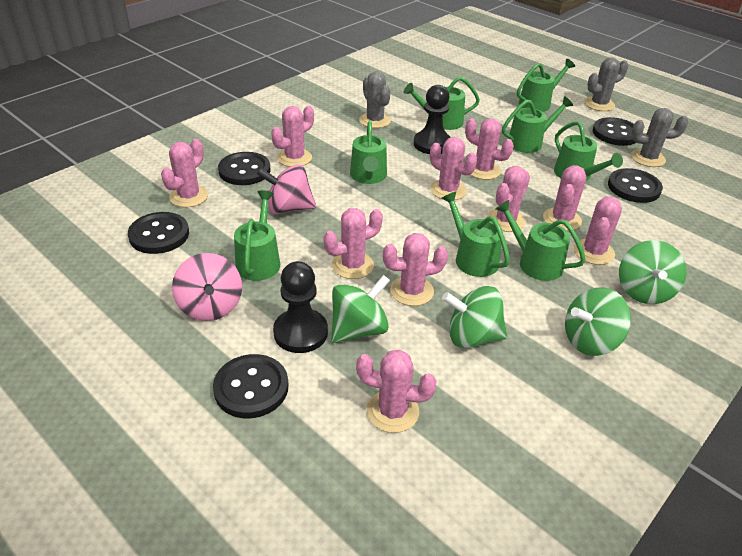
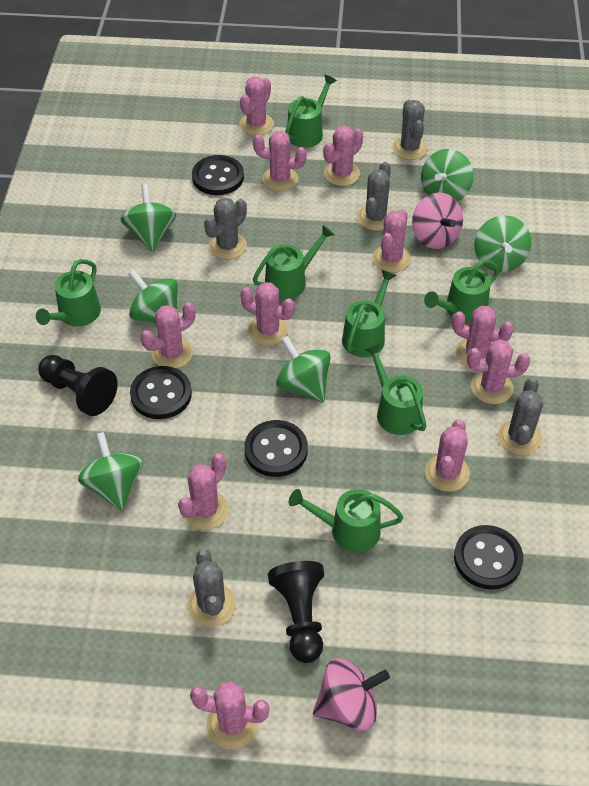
black button: [128,212,189,254] [213,354,289,418] [218,152,271,185] [593,117,636,146] [608,168,663,203] = 5 -> [130,366,192,419] [192,155,244,195] [244,420,308,477] [454,525,523,590] = 4
green spinning top: [331,275,390,343] [442,286,507,348] [565,287,631,356] [619,240,687,304] = 4 -> [78,432,143,511] [120,184,176,252] [128,270,178,324] [276,336,331,403] [421,149,473,201] [474,215,531,272] = 6
green watering can: [234,190,280,281] [350,121,387,184] [404,77,480,130] [442,192,510,277] [496,200,586,281] [502,96,573,153] [517,59,575,112] [554,121,623,181] = 8 -> [36,259,101,326] [253,225,335,299] [285,75,337,148] [289,489,404,552] [342,270,396,357] [364,343,426,435] [424,260,500,323] = 7
grey cactus: [359,71,391,128] [585,57,628,111] [631,108,688,167] = 3 -> [187,549,236,627] [204,197,247,260] [357,162,392,231] [392,100,428,160] [498,378,543,455] = 5
pink cactus: [161,139,208,208] [271,106,314,167] [324,208,383,279] [356,350,437,433] [383,233,448,306] [430,137,477,200] [465,118,514,180] [487,166,530,232] [543,165,586,231] [574,197,622,265] = 10 -> [140,302,196,369] [178,453,229,530] [190,681,269,749] [239,76,274,136] [240,282,295,346] [253,131,307,191] [323,125,363,186] [372,209,411,273] [425,419,470,492] [452,306,514,368] [467,339,530,404] = 11

